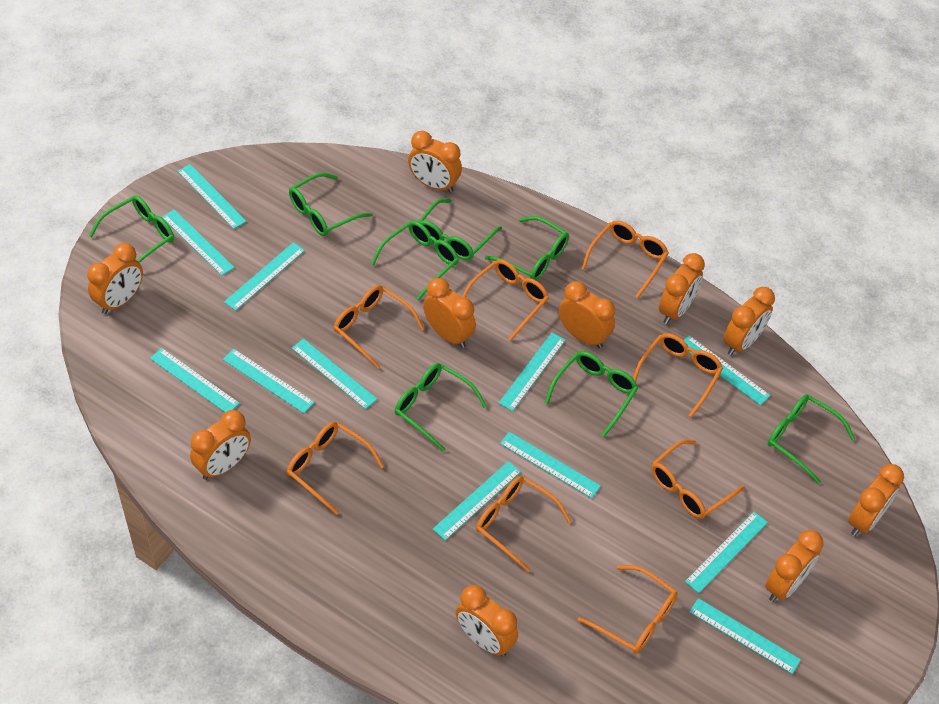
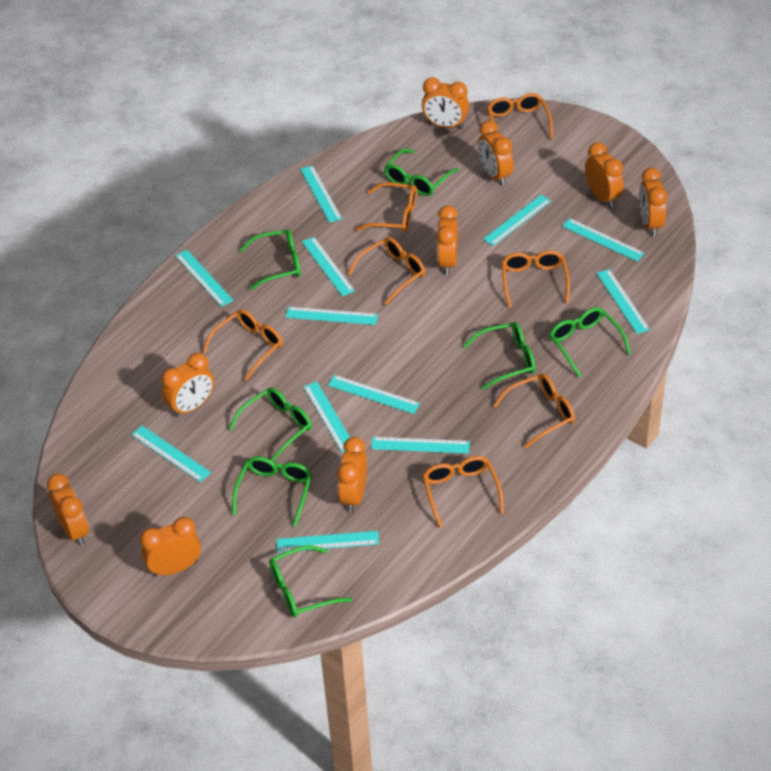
green glasses: [89,195,174,263] [289,173,373,236] [371,221,459,301] [395,363,487,452] [418,199,502,260] [484,216,569,281] [544,351,638,437] [767,394,855,484] = 8 -> [228,387,312,461] [232,456,312,527] [240,229,301,290] [269,545,352,618] [384,149,459,196] [463,322,535,390] [549,307,631,378] = 7
orange clock: [87,243,143,314] [190,410,251,480] [408,131,462,193] [423,278,476,348] [456,585,518,657] [559,281,615,348] [659,253,705,324] [724,287,775,356] [765,530,824,602] [848,464,904,536] = 10 -> [47,473,89,546] [140,517,201,577] [162,353,214,417] [337,437,367,512] [422,77,469,129] [437,206,458,275] [478,121,513,186] [585,142,624,207] [639,168,667,236] = 9
orange glasses: [287,422,384,515] [334,285,424,369] [462,259,549,341] [476,476,572,572] [578,565,678,654] [581,220,669,298] [633,333,723,417] [651,440,745,519] = 8 -> [203,309,283,381] [348,237,425,305] [355,182,417,233] [423,456,504,528] [487,93,553,139] [493,374,575,448] [502,250,570,308] = 7

